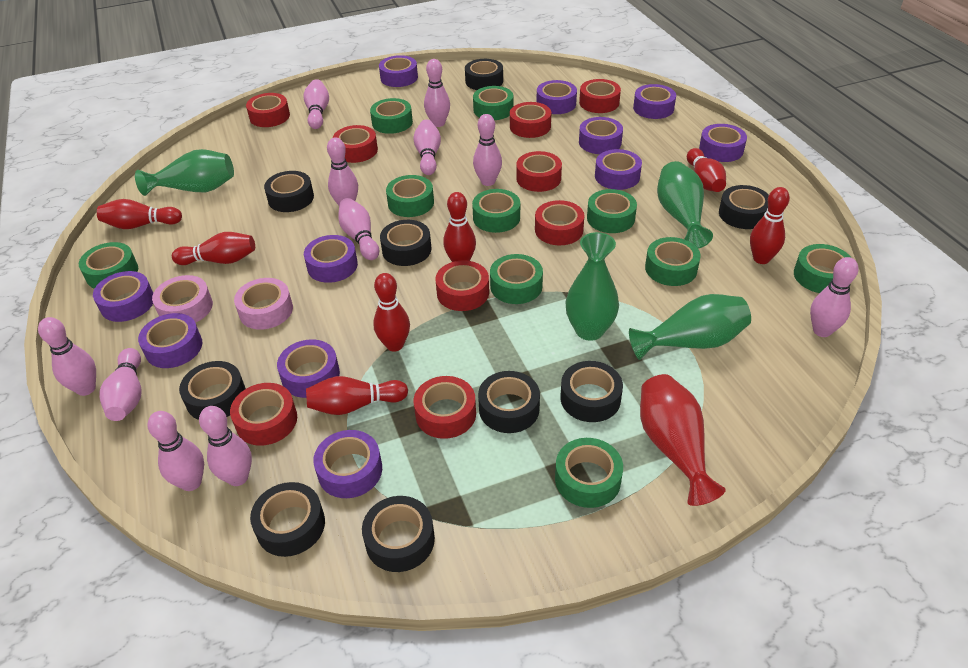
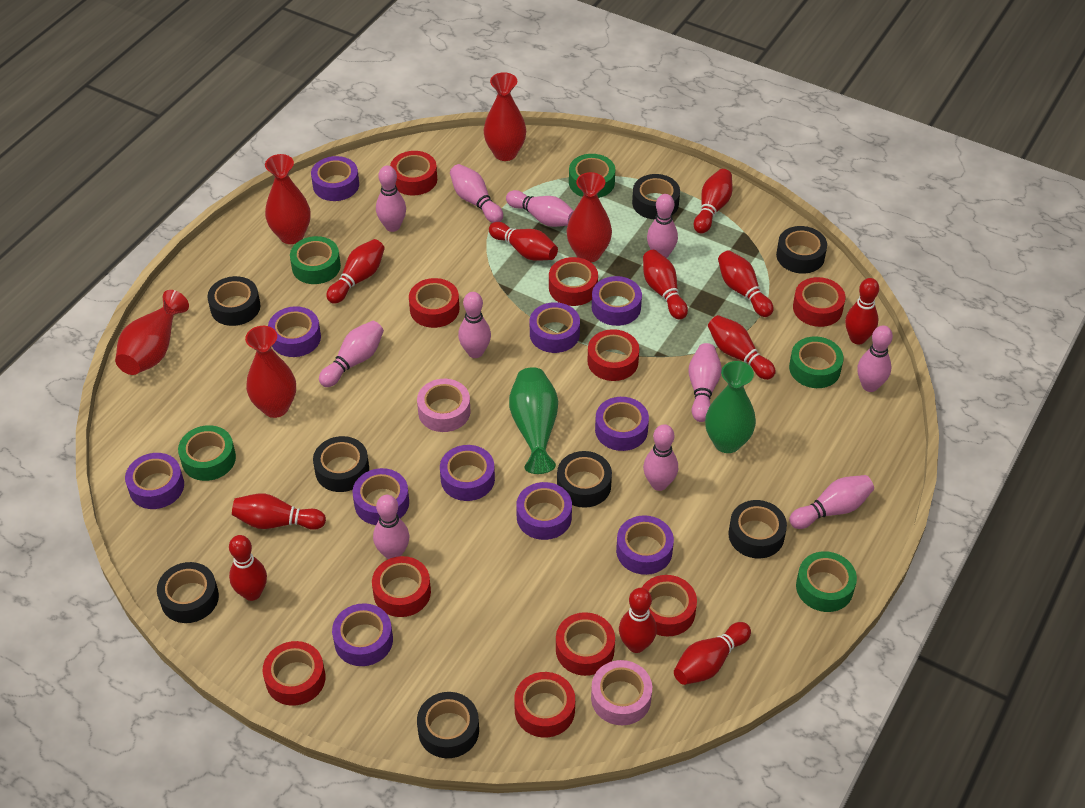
black tape: [179,361,246,420] [250,482,325,557] [264,171,314,212] [362,496,435,572] [380,220,431,266] [465,59,503,90] [478,371,540,433] [560,361,623,422] [719,185,769,229] = 9 -> [157,562,219,623] [208,276,260,326] [313,436,369,492] [417,692,479,758] [557,451,612,508] [632,174,680,220] [728,500,787,558] [776,226,827,274] = 8
green tape: [79,242,138,289] [370,98,413,134] [386,175,434,217] [472,189,520,233] [473,86,513,120] [490,254,543,304] [555,438,623,508] [587,189,637,233] [645,237,701,286] [794,244,852,293] = 10 -> [178,425,236,481] [290,236,341,284] [569,154,615,198] [789,336,844,388] [796,551,857,612] = 5
green vase: [135,149,234,196] [565,232,619,341] [629,294,751,360] [657,161,713,248] = 4 -> [509,367,558,474] [705,361,756,453] = 2
red bowling pin: [97,199,182,229] [172,232,255,265] [306,376,408,415] [373,273,410,352] [443,192,476,262] [687,148,726,192] [750,187,790,264] = 7 -> [229,535,267,601] [232,493,326,530] [326,239,385,304] [489,222,558,261] [619,588,657,653] [643,250,688,319] [674,622,751,685] [694,169,732,234] [708,315,776,380] [718,250,773,317] [845,278,879,345] = 11
red tape: [230,383,297,446] [246,93,290,127] [333,125,378,163] [414,376,476,439] [436,260,489,311] [510,102,551,138] [516,151,562,192] [535,200,585,245] [579,79,621,113] = 9 -> [263,641,326,706] [372,556,431,617] [390,151,437,196] [409,278,459,328] [514,672,575,738] [549,257,598,306] [556,612,615,676] [587,329,639,381] [642,575,697,636] [793,277,845,327] = 10
red vase: [640,374,726,506] = 1 -> [115,290,189,375] [245,326,296,418] [265,154,311,244] [484,72,526,161] [567,172,612,263] = 5

